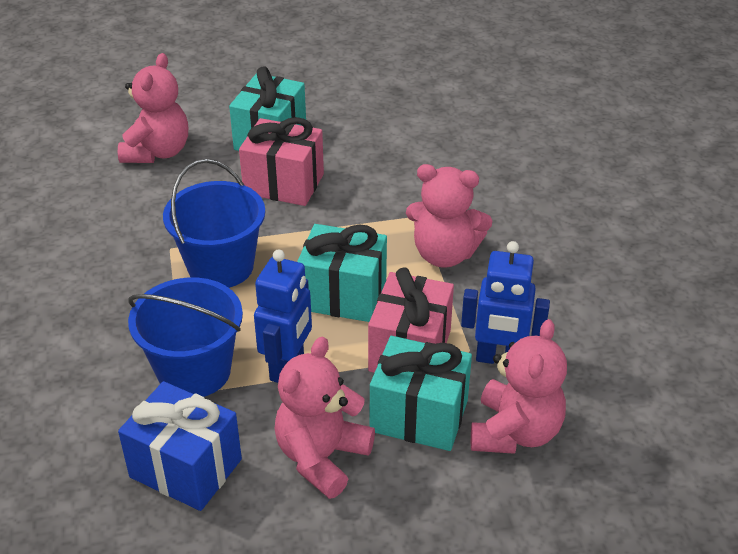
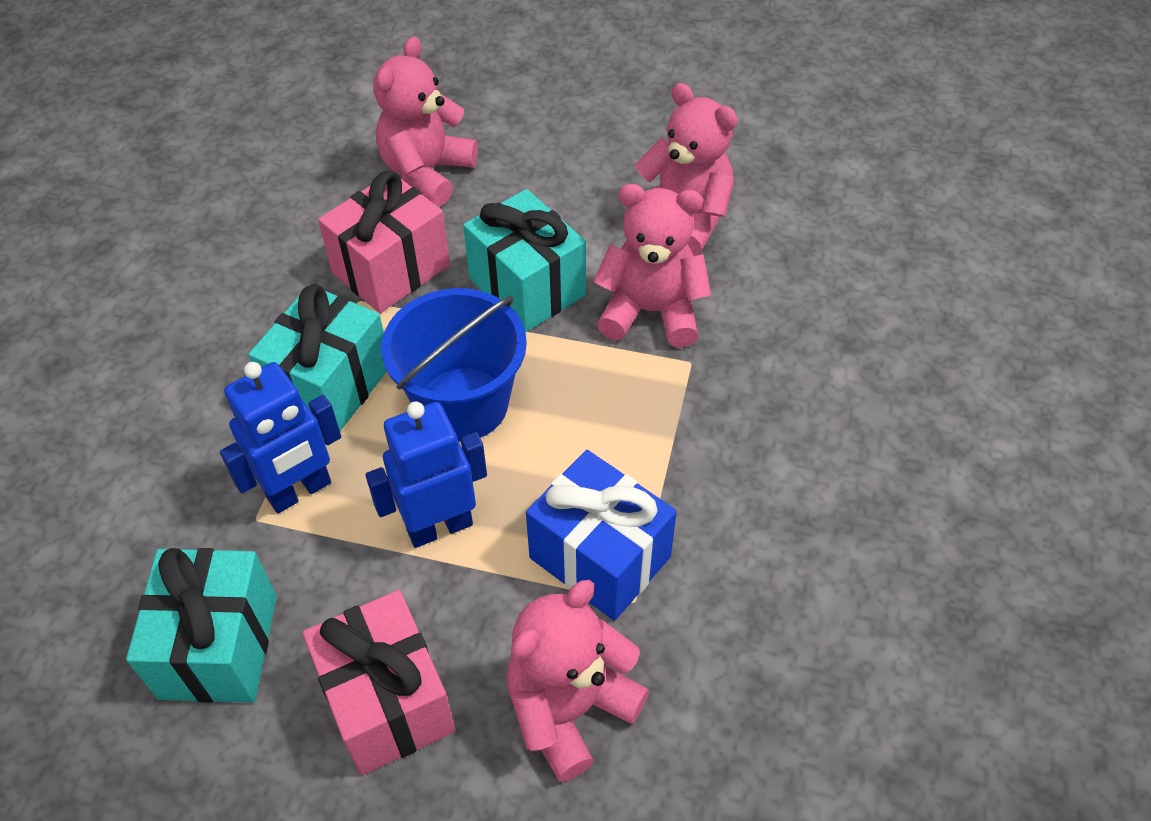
blue bucket: [128,278,243,397] [163,159,265,288] = 2 -> [381,288,527,442] = 1

